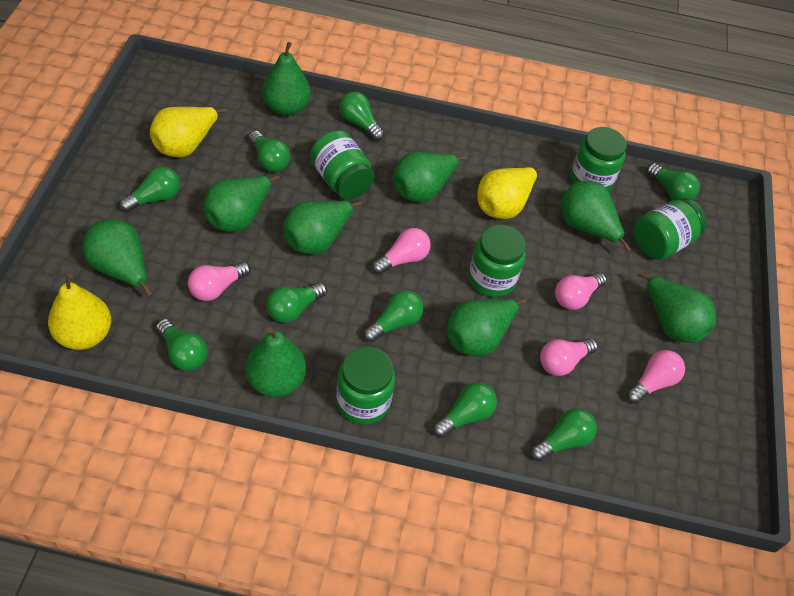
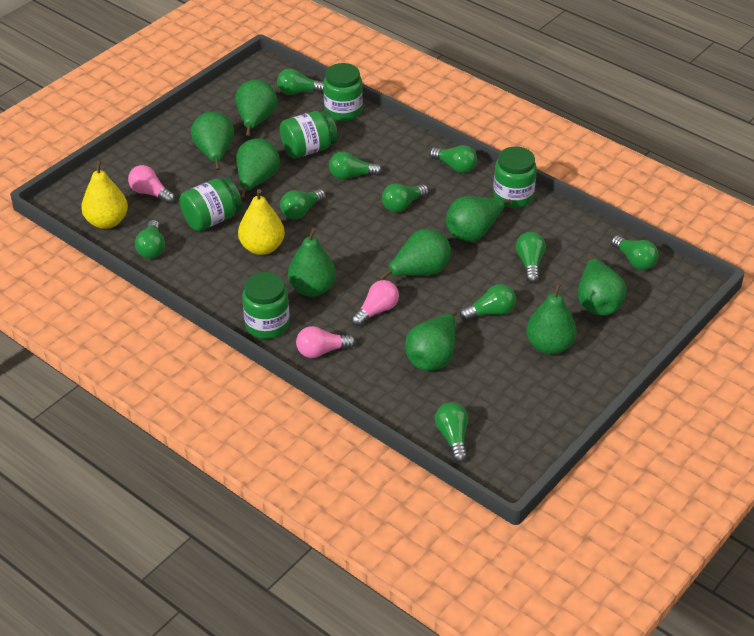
green light bulb: [119,167,180,212] [156,319,208,371] [249,131,290,172] [267,282,327,323] [339,92,385,141] [363,290,423,342] [433,382,497,438] [530,408,597,461] [647,163,700,200] = 9 -> [135,220,165,258] [277,68,324,95] [280,189,326,219] [329,151,382,180] [382,183,429,212] [429,145,477,173] [435,402,468,463] [459,284,516,321] [516,232,546,283] [611,235,658,270] = 10
pink light bulb: [188,262,251,301] [372,228,431,274] [540,338,598,376] [555,272,607,310] [626,350,685,404] = 5 -> [128,165,175,204] [296,326,356,358] [351,280,399,327] = 3
yellow pear: [48,274,111,350] [150,107,227,158] [477,167,542,219] = 3 -> [81,160,128,229] [238,189,285,255] = 2

